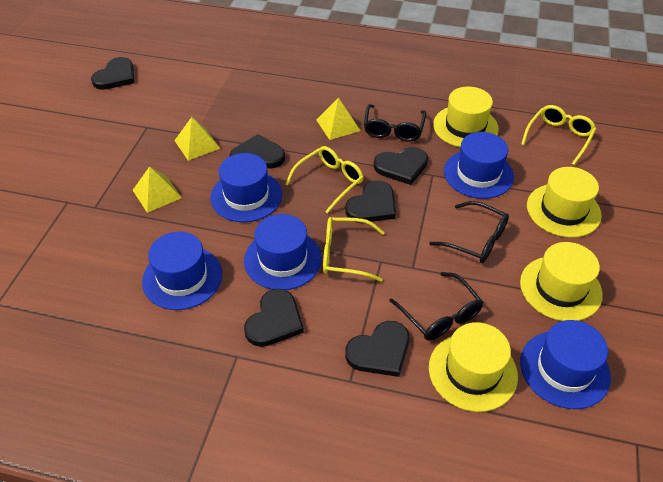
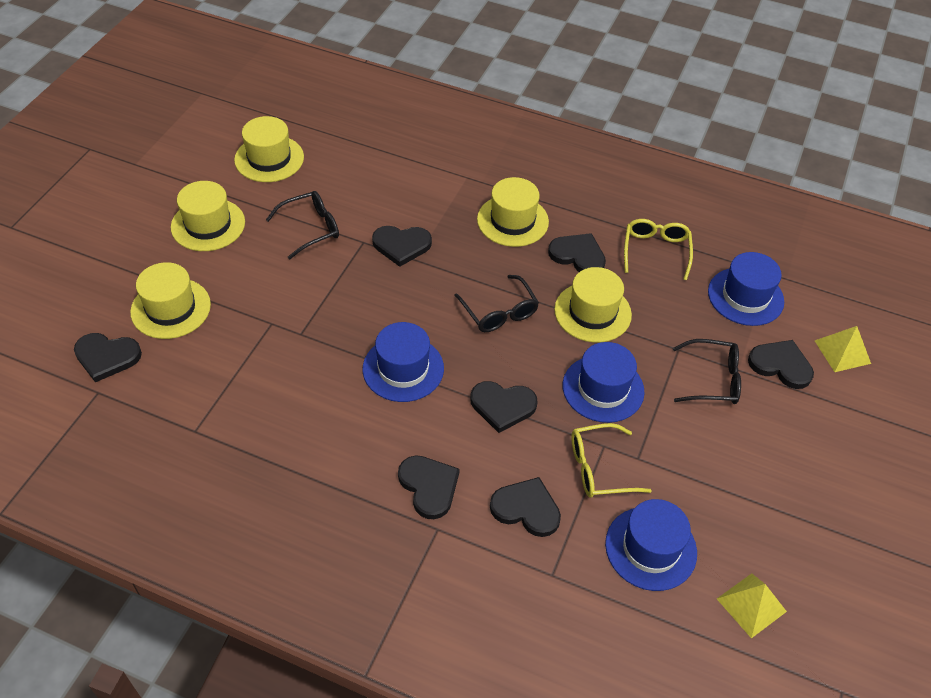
black heart: [91,57,134,90] [230,134,285,168] [244,289,304,347] [345,180,396,223] [345,321,409,377] [374,147,428,185] = 6 -> [74,333,142,382] [372,226,432,267] [398,455,460,519] [470,381,538,433] [490,477,561,537] [548,233,606,272] [748,340,814,389] = 7
blue hat: [142,232,222,310] [211,153,282,222] [244,214,322,290] [444,132,514,199] [520,320,611,409] = 5 -> [363,322,444,402] [563,342,645,423] [605,499,697,591] [708,252,784,326] = 4
yellow glasses: [285,146,364,214] [323,217,385,282] [521,105,596,165] = 3 -> [571,423,651,498] [624,219,693,280] = 2
yellow hat: [429,322,518,412] [433,86,499,147] [520,242,603,321] [527,167,602,238] = 4 -> [130,262,211,339] [171,181,245,251] [234,116,304,182] [477,177,549,247] [554,267,632,343] = 5
yellow pyramid: [133,166,182,213] [174,117,220,161] [316,97,360,140] = 3 -> [717,573,787,638] [815,326,871,372] = 2

